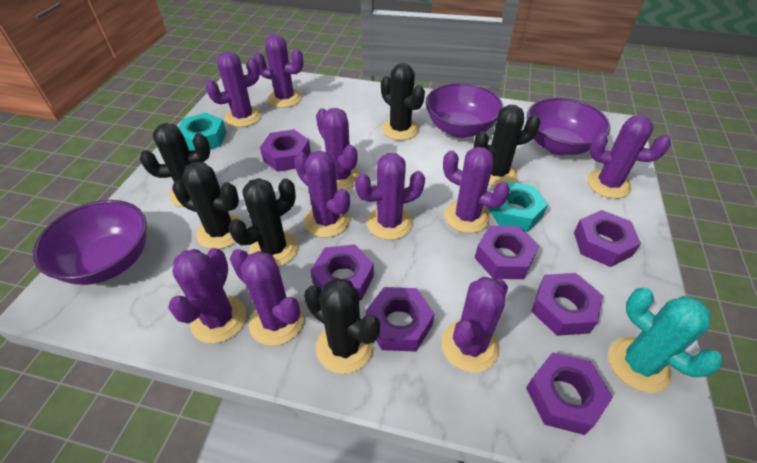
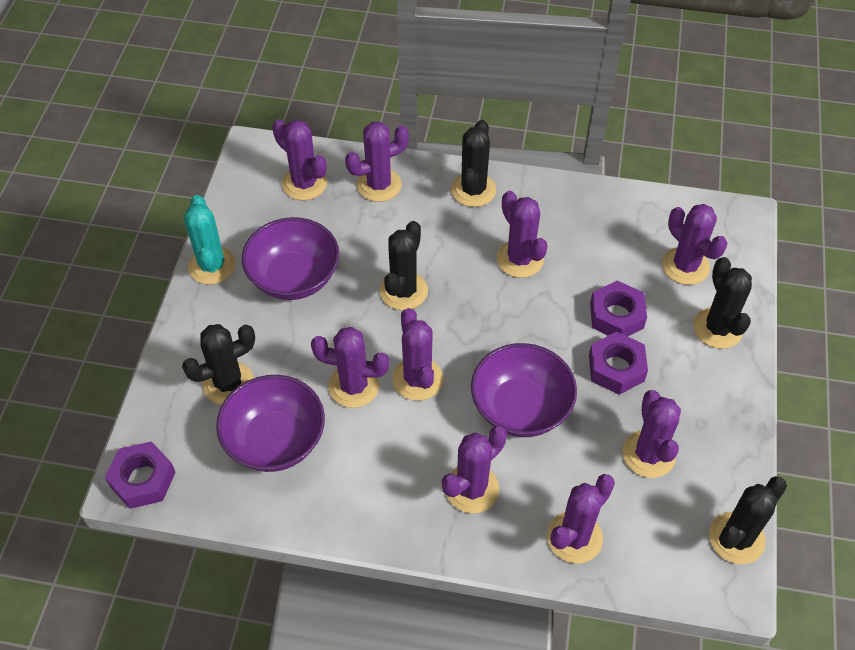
black cactus: [140,123,210,207] [172,162,242,249] [229,178,298,267] [304,278,380,373] [381,63,425,140] [474,105,541,186] = 6 -> [182,324,255,405] [380,221,428,310] [451,120,496,207] [694,257,752,349] [709,476,787,564] = 5
purple cactus: [168,248,246,343] [206,51,261,127] [230,249,304,346] [254,34,304,108] [294,151,350,238] [316,108,360,190] [355,153,425,240] [442,277,508,372] [443,147,510,233] [587,115,671,199] = 10 -> [272,119,327,200] [311,327,389,408] [345,122,409,202] [392,308,443,401] [442,426,507,513] [497,191,548,278] [547,474,615,564] [622,390,681,478] [662,204,727,285] = 9
purple nut: [260,129,311,172] [310,244,374,300] [366,287,434,352] [475,226,539,279] [526,352,613,435] [531,273,603,336] [574,210,641,267] = 7 -> [105,441,176,509] [589,332,648,395] [590,280,647,336] = 3
turquoise nut: [178,113,227,151] [488,181,548,232] = 2 -> none = 0

